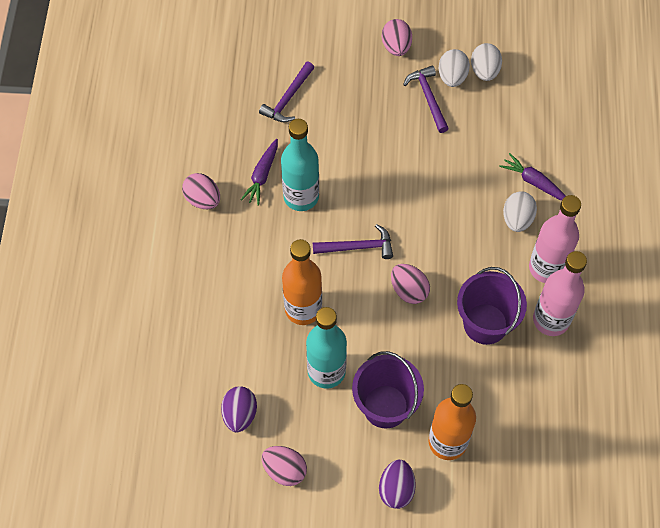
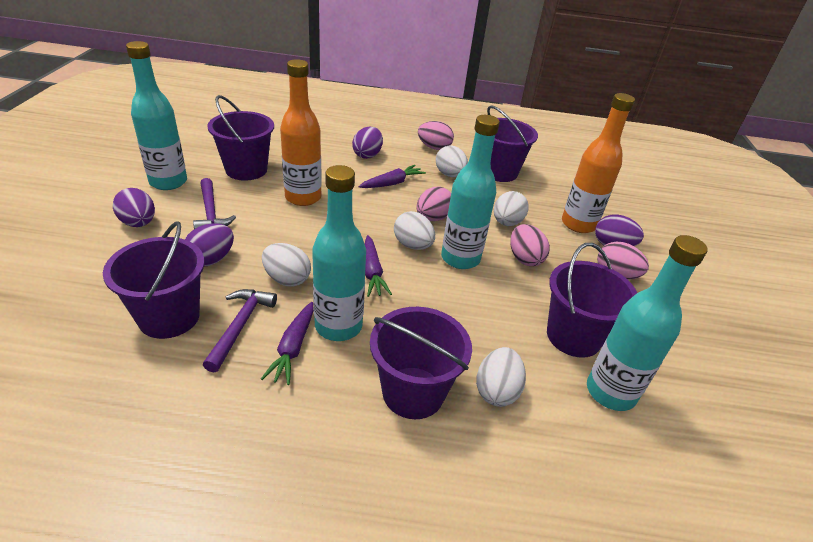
pink bottle: [529,195,581,283] [533,251,587,336] = 2 -> none = 0
purple bucket: [352,351,424,429] [457,267,527,345] = 2 -> [103,221,204,339] [207,95,274,180] [370,307,472,419] [487,105,538,182] [547,243,637,358] = 5
purple carrot: [241,139,278,206] [499,153,566,201] = 2 -> [261,302,314,385] [359,165,426,188] [365,235,392,297] = 3
purple egg: [221,386,257,432] [379,460,416,509] = 2 -> [113,188,155,227] [185,223,234,266] [352,126,383,159] [595,214,644,246] = 4
purple hammer: [259,62,315,122] [313,224,393,259] [403,66,449,133] = 3 -> [193,178,236,229] [203,289,277,372] = 2
turquoise bottle: [281,119,319,211] [306,307,347,389] = 2 -> [126,41,187,190] [312,165,366,341] [441,115,500,269] [587,235,708,411] = 4
white egg: [438,49,470,87] [471,43,502,81] [503,191,537,232] = 3 -> [262,243,311,286] [394,211,435,250] [436,146,468,177] [476,347,526,407] [494,191,529,226] = 5

